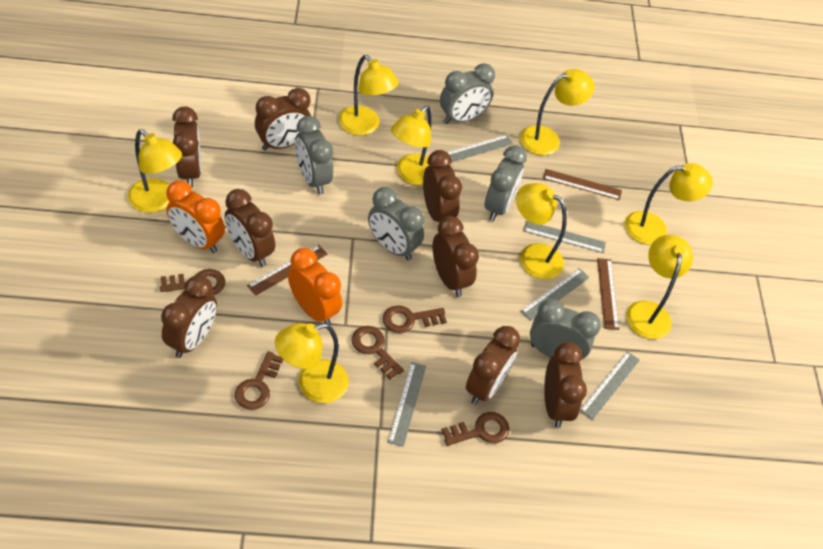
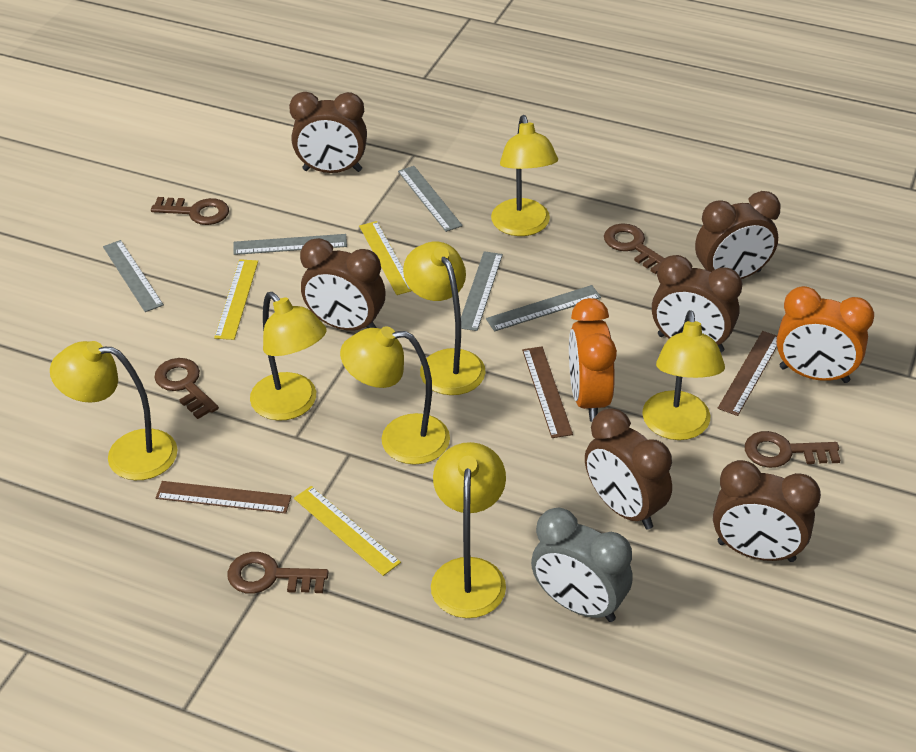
brown clock: [161,275,217,358] [172,107,201,187] [225,189,275,267] [255,88,311,151] [423,150,462,222] [433,216,479,297] [466,326,520,405] [544,342,587,428] = 8 -> [289,92,367,173] [300,238,385,331] [585,408,672,530] [652,255,743,352] [695,191,781,279] [713,460,821,562] = 6
grey clock: [295,116,333,195] [368,187,425,260] [440,63,495,124] [485,145,527,221] [530,299,601,359] = 5 -> [531,507,633,622] = 1
yellow lamp: [128,129,182,213] [275,323,348,403] [339,55,399,135] [391,106,432,186] [516,183,567,279] [520,69,595,155] [625,163,713,245] [626,234,693,339] = 8 -> [50,341,178,480] [250,292,327,421] [340,326,450,465] [403,241,486,395] [431,442,506,618] [491,115,558,236] [642,310,725,440] = 7
yellow ruler: none = 0 -> [214,259,258,340] [294,486,401,576] [359,221,412,295] = 3

